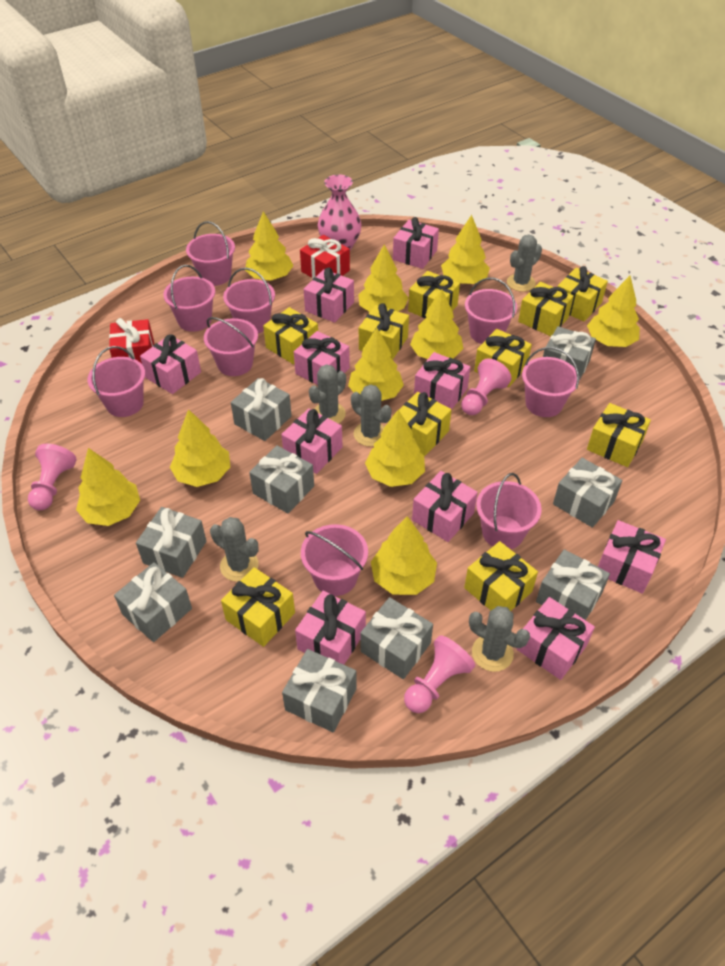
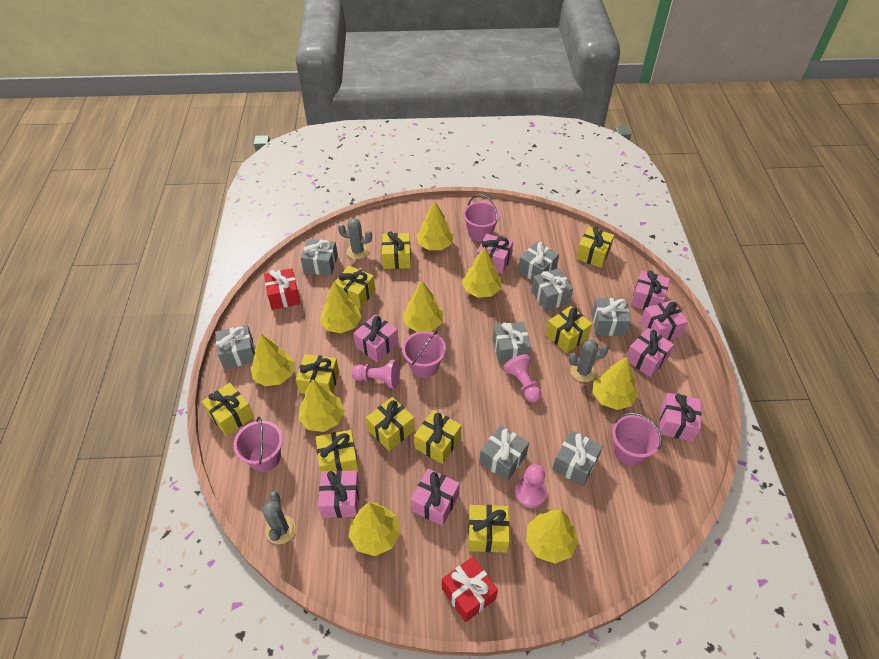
grey cactus: [210,517,259,582] [309,364,346,424] [351,385,392,447] [469,606,530,672] [507,234,542,292] = 5 -> [262,491,296,544] [338,218,372,259] [569,339,609,382] = 3
grey gift: [114,562,192,642] [136,507,206,578] [231,378,292,441] [249,445,314,514] [282,649,357,732] [360,597,433,679] [536,549,610,620] [543,326,596,381] [553,458,622,528] = 9 -> [215,325,255,369] [301,239,338,276] [479,425,529,481] [493,322,531,364] [518,242,559,280] [531,268,573,311] [552,430,603,486] [592,298,631,336] = 8
pink bucket: [88,346,145,417] [163,265,215,332] [186,221,235,286] [204,317,258,376] [223,268,275,333] [301,524,368,596] [465,278,517,344] [476,473,542,549] [522,347,579,417] = 9 -> [233,417,283,472] [402,330,446,378] [463,194,500,242] [612,413,662,466] = 4
pink gift: [140,334,201,394] [281,408,343,474] [294,331,350,385] [295,591,366,665] [304,267,354,323] [393,217,439,269] [412,471,478,542] [414,352,470,409] [516,597,595,680] [598,520,666,594] = 10 -> [318,470,360,518] [353,314,398,362] [411,469,460,526] [477,234,513,274] [626,328,674,377] [631,271,670,310] [640,300,688,340] [660,393,701,441] = 8
pink vase: [318,174,362,250] = 1 -> none = 0
yellow tree: [76,448,140,526] [170,409,230,487] [245,211,293,280] [348,328,404,401] [358,244,408,312] [365,410,425,487] [371,516,437,595] [410,289,463,359] [441,215,490,284] [587,276,640,347] = 10 -> [251,334,295,386] [298,379,345,432] [320,282,361,333] [348,502,401,556] [402,281,443,332] [416,201,454,250] [462,247,501,298] [526,510,579,564] [592,357,638,410] = 9

